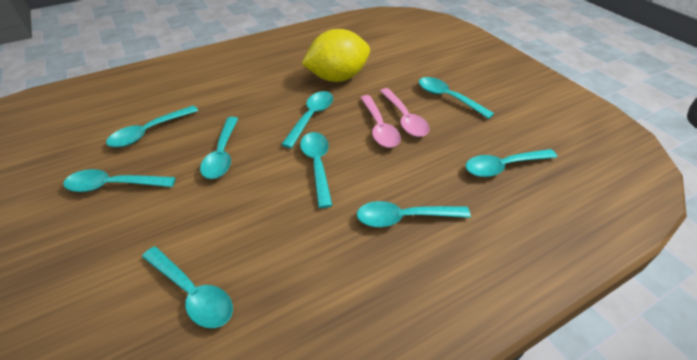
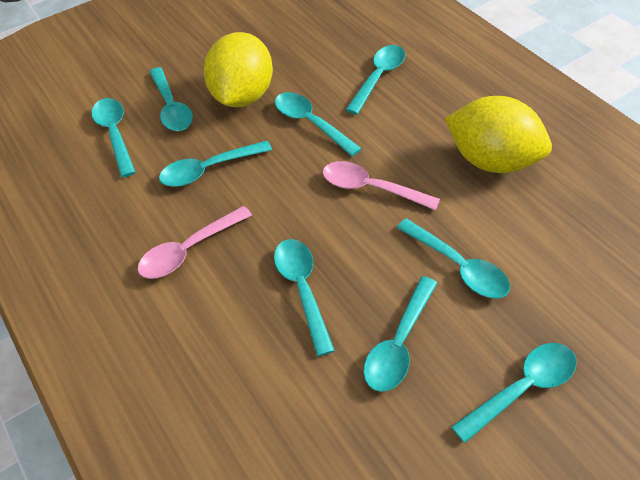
yellow lemon: [301,29,370,82] = 1 -> [204,32,273,107] [445,96,552,173] = 2

